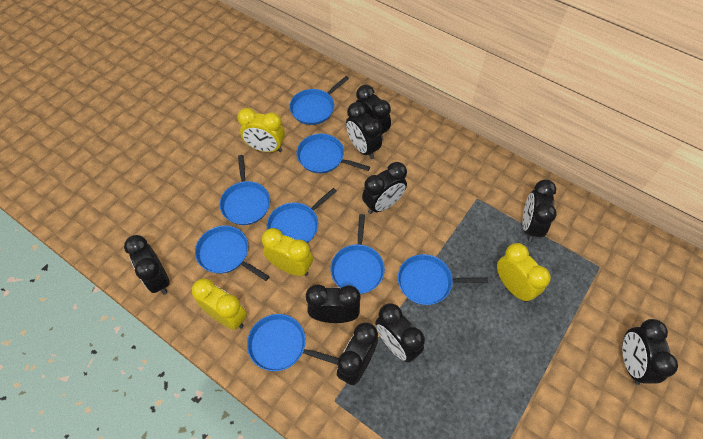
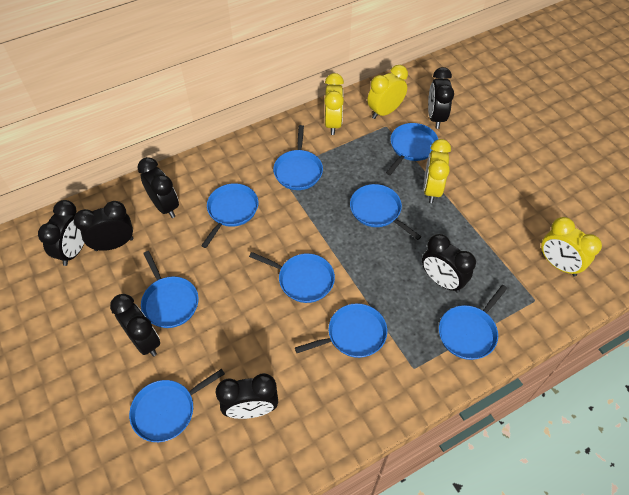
black clock: [124,235,170,295] [306,284,361,323] [337,322,378,385] [346,102,382,159] [356,85,391,140] [362,162,407,214] [375,303,425,363] [523,179,556,242] [622,319,678,385] = 9 -> [38,200,84,266] [74,201,133,251] [110,294,160,357] [137,157,179,218] [216,373,278,419] [422,234,476,293] [428,67,454,129] = 7
blue pan: [195,226,270,281] [220,155,270,225] [247,314,339,371] [267,188,337,243] [290,76,349,125] [297,134,370,173] [330,214,385,294] [398,254,488,305] = 8 -> [129,369,225,442] [141,251,199,328] [201,183,259,248] [249,252,335,303] [273,125,323,190] [295,303,387,358] [350,184,422,240] [386,123,438,175] [439,285,508,360] = 9

